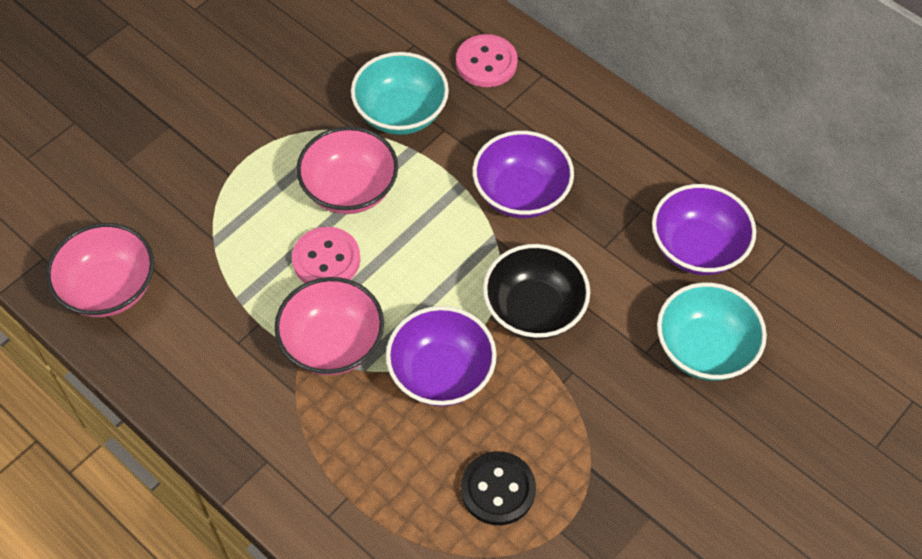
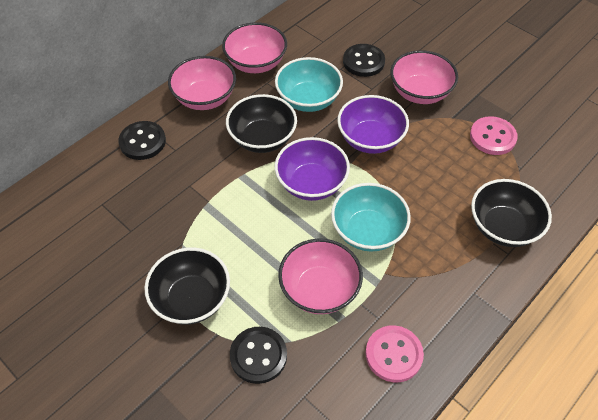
black bowl: [483,244,590,340] = 1 -> [144,248,230,324] [226,94,297,153] [471,179,552,247] = 3
black button: [461,451,536,525] = 1 -> [118,121,166,160] [230,327,287,384] [343,44,385,77] = 3
pink bowl: [46,223,154,317] [275,277,384,375] [297,126,398,214] = 3 -> [168,56,236,110] [222,22,287,73] [278,239,363,314] [390,50,458,104] = 4
purple bowl: [386,306,497,407] [473,131,574,218] [652,184,756,275] = 3 -> [275,137,350,201] [337,95,409,154] = 2

